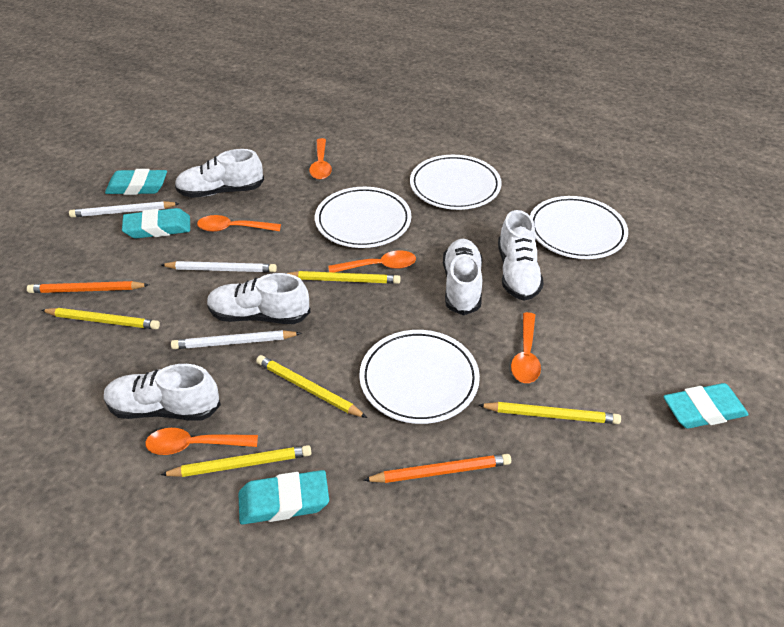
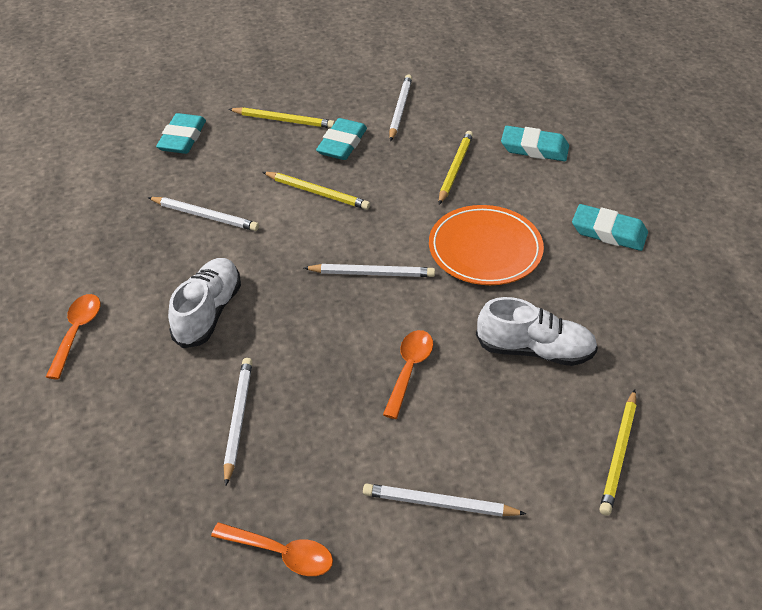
orange pencil: [27,281,149,293] [363,454,511,483] = 2 -> none = 0
orange plate: none = 0 -> [429,205,544,285] = 1
orange spoon: [145,428,258,455] [197,215,281,232] [309,138,332,180] [328,250,416,272] [511,312,541,383] = 5 -> [46,294,101,379] [211,522,333,576] [383,330,433,419] = 3
white pencil: [69,201,180,217] [161,261,277,272] [171,330,302,349] = 3 -> [147,197,259,231] [224,358,253,485] [304,264,435,277] [363,483,526,516] [389,75,412,141] = 5
white plate: [315,187,411,248] [360,330,480,424] [410,155,502,210] [530,196,628,259] = 4 -> none = 0
white shoe: [104,364,221,421] [175,149,264,198] [207,273,311,324] [443,239,482,315] [498,210,544,301] = 5 -> [168,258,241,348] [476,297,598,366] = 2
yellow pencil: [41,308,160,329] [160,445,311,477] [256,355,367,418] [286,271,400,284] [478,402,621,424] = 5 -> [228,107,335,128] [263,172,370,210] [439,131,473,205] [599,389,636,516] = 4

